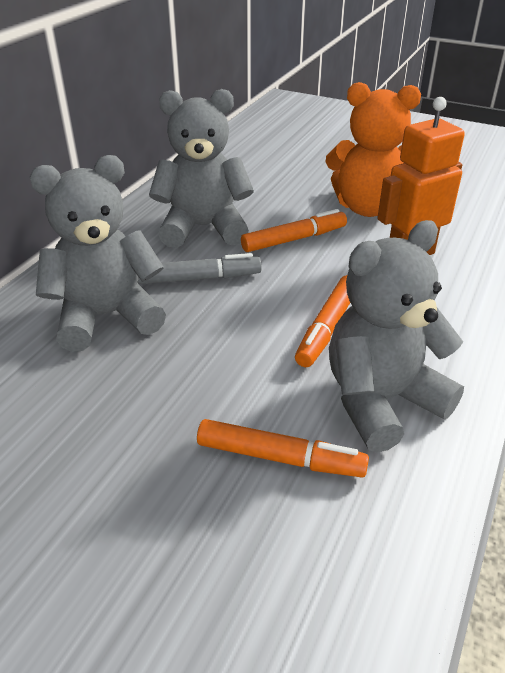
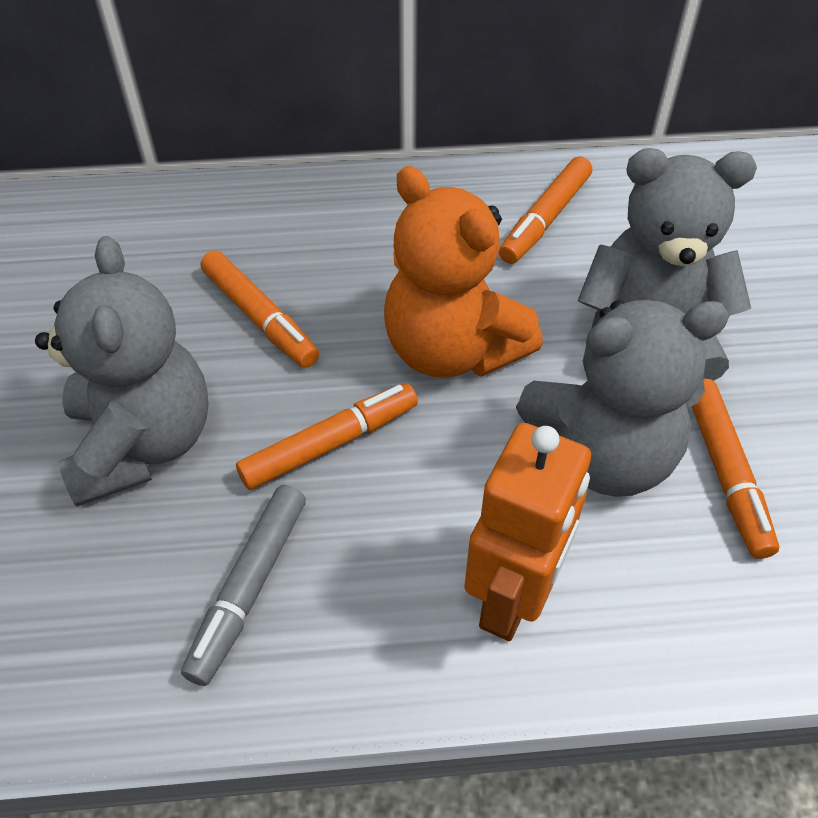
orange marker: [197,419,369,477] [241,209,347,252] [295,275,350,367] = 3 -> [201,251,319,368] [236,383,418,490] [499,156,592,264] [691,379,779,559] = 4

